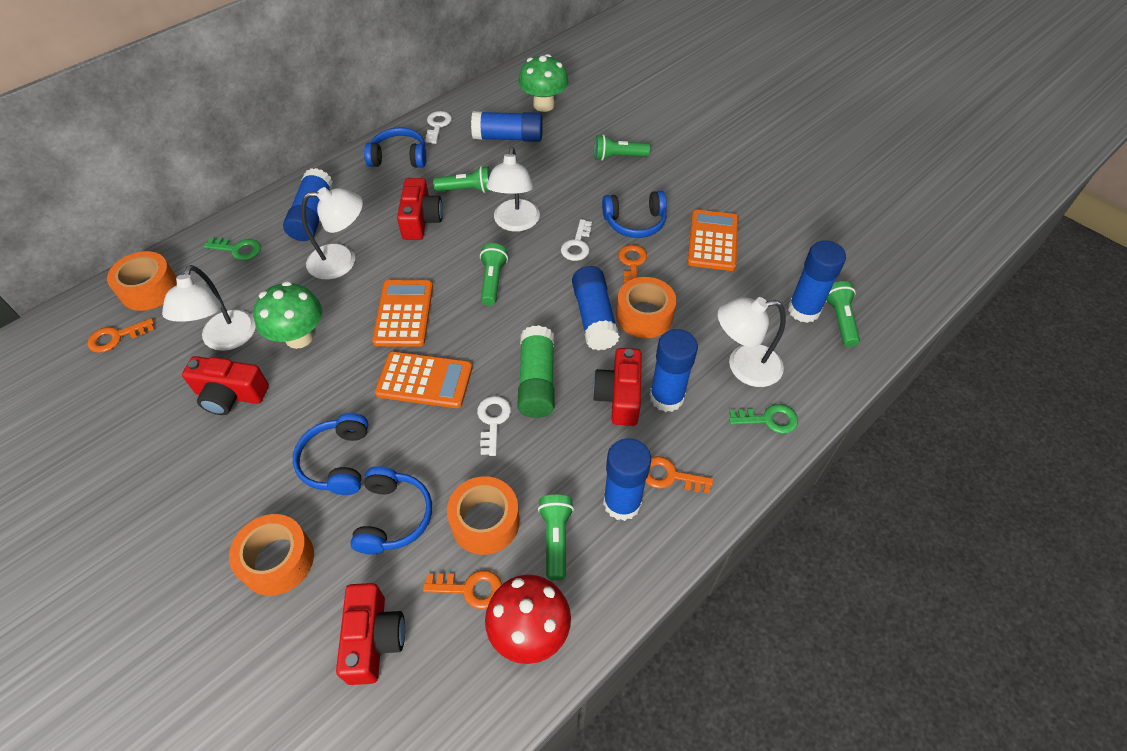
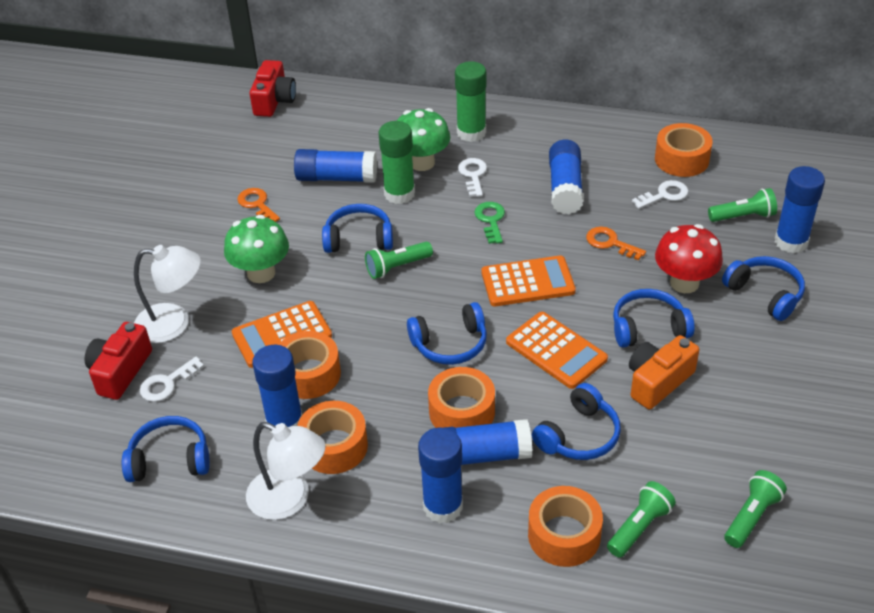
blue headphones: [293,413,368,495] [350,466,432,555] [364,127,426,168] [602,191,667,238] = 4 -> [122,416,210,482] [322,204,393,253] [407,302,487,365] [532,383,621,460] [613,289,695,348] [722,256,805,321] = 6
green flashlight: [433,166,491,193] [480,243,508,306] [538,495,574,580] [594,135,650,161] [826,281,860,347] = 5 -> [365,242,433,279] [607,481,676,558] [708,188,777,222] [724,470,787,548] = 4
green glue stick: [517,325,555,418] = 1 -> [378,121,415,204] [455,61,486,142] = 2
green key: [204,238,261,261] [729,404,798,434] = 2 -> [474,202,505,244] = 1
orange camera: none = 0 -> [629,335,699,409] = 1
orange key: [88,318,154,353] [423,570,502,609] [618,245,647,284] [645,456,713,493] = 4 -> [237,188,280,222] [586,227,646,260] = 2
orange tape: [107,251,177,311] [229,514,314,596] [447,476,520,555] [616,277,676,338] = 4 -> [278,331,341,399] [297,401,368,474] [428,367,495,428] [528,486,603,567] [655,123,713,177] = 5
red camera: [182,356,269,415] [336,583,405,685] [397,178,443,240] [593,348,642,426] = 4 -> [85,322,152,400] [250,60,296,117] = 2
white lamp: [162,265,256,351] [301,187,363,280] [486,147,540,232] [718,297,786,387] = 4 -> [134,245,201,343] [246,422,326,520] = 2

